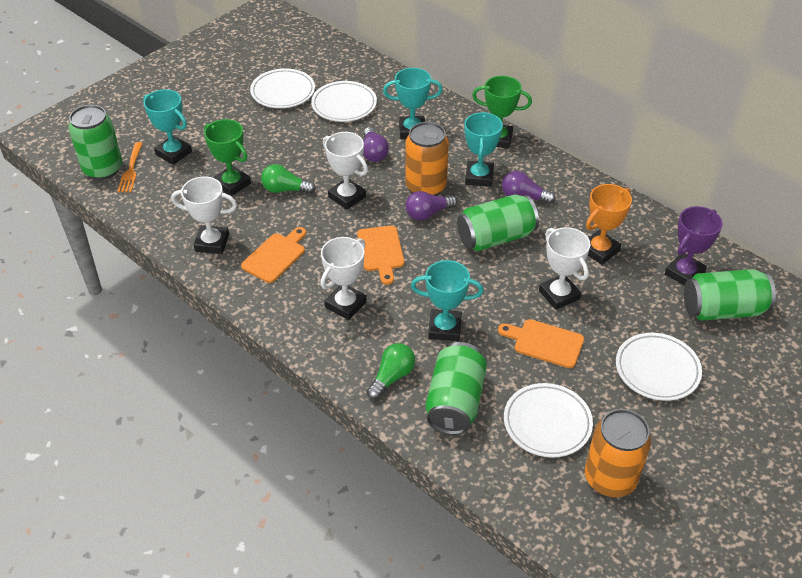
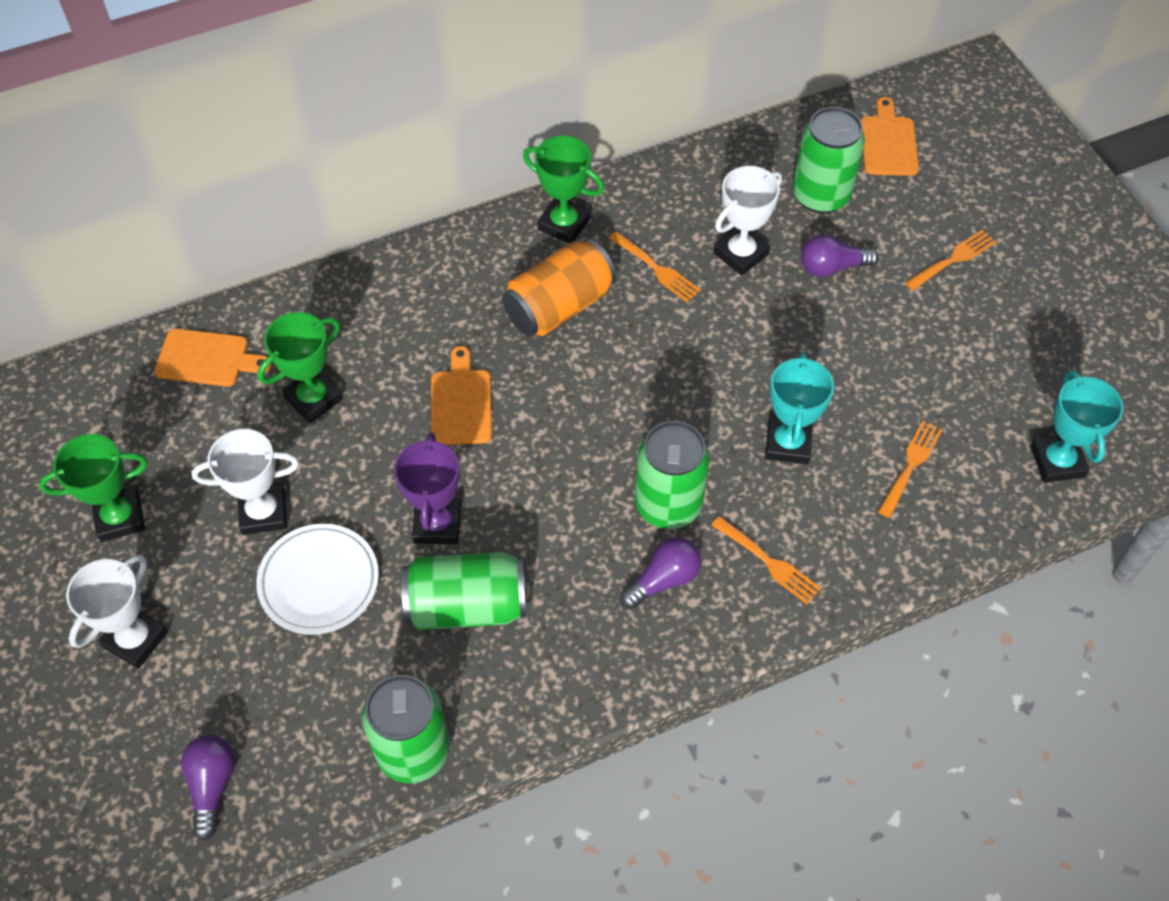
green light bulb: [261,164,316,194] [367,343,415,400] = 2 -> none = 0
green trophy: [204,119,251,197] [472,76,532,149] = 2 -> [39,434,148,542] [257,312,343,423] [523,136,604,243] = 3
orange can: [405,122,449,196] [585,409,651,497] = 2 -> [502,238,616,336] = 1
orange fork: [117,142,143,192] = 1 -> [609,231,701,302] [712,516,821,604] [878,420,943,518] [905,229,996,291] = 4
orange trophy: [586,184,632,265] = 1 -> none = 0
turquoise trophy: [143,89,192,165] [383,68,443,139] [411,260,484,341] [464,112,503,187] = 4 -> [765,352,834,464] [1031,370,1123,483] = 2
white plate: [250,68,315,108] [311,81,377,122] [504,383,593,458] [616,333,702,401] = 4 -> [256,524,379,635] = 1
white trophy: [171,177,237,254] [320,237,367,320] [323,132,368,210] [539,227,590,310] = 4 -> [66,555,168,669] [192,429,299,535] [714,166,782,276] = 3

